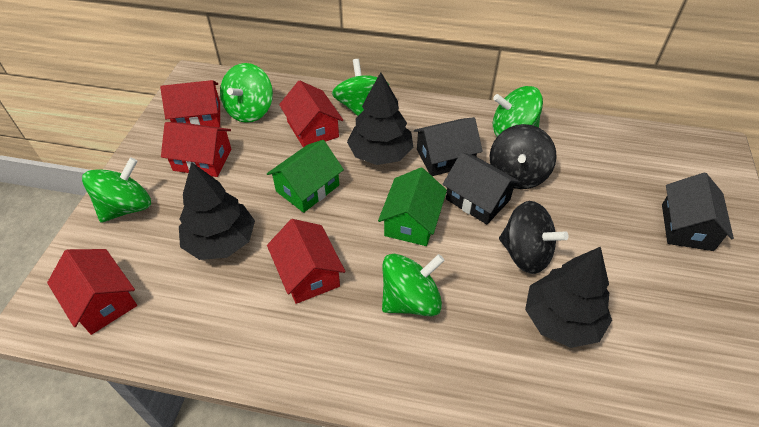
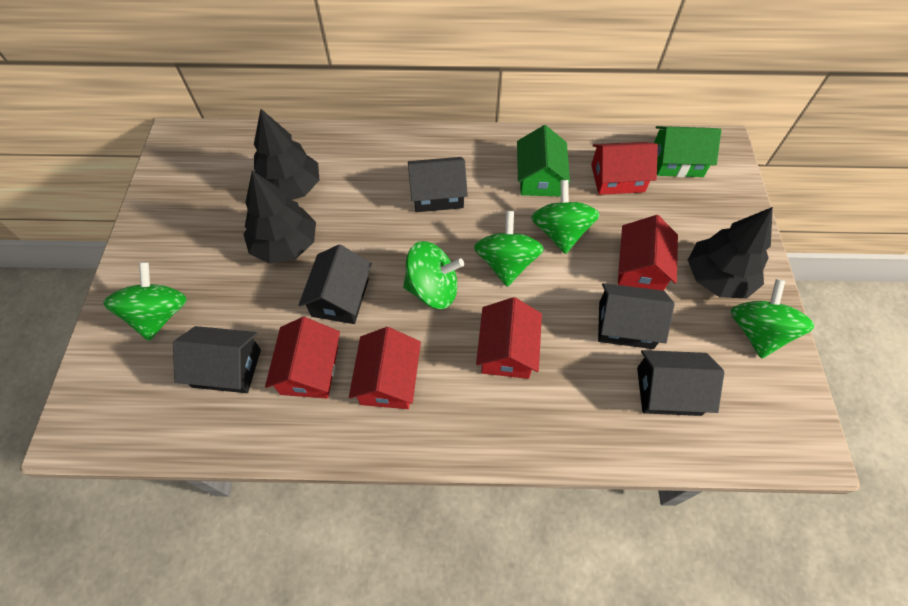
black house: [414,117,483,176] [442,152,520,225] [662,172,734,251] = 3 -> [173,326,261,393] [299,244,372,324] [408,157,468,212] [598,283,675,349] [637,350,724,416] = 5
black spinning top: [490,124,557,189] [499,201,568,274] = 2 -> none = 0

